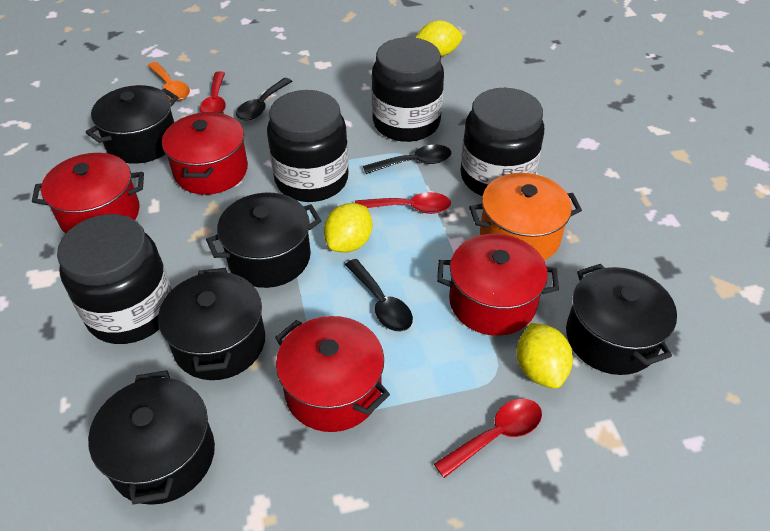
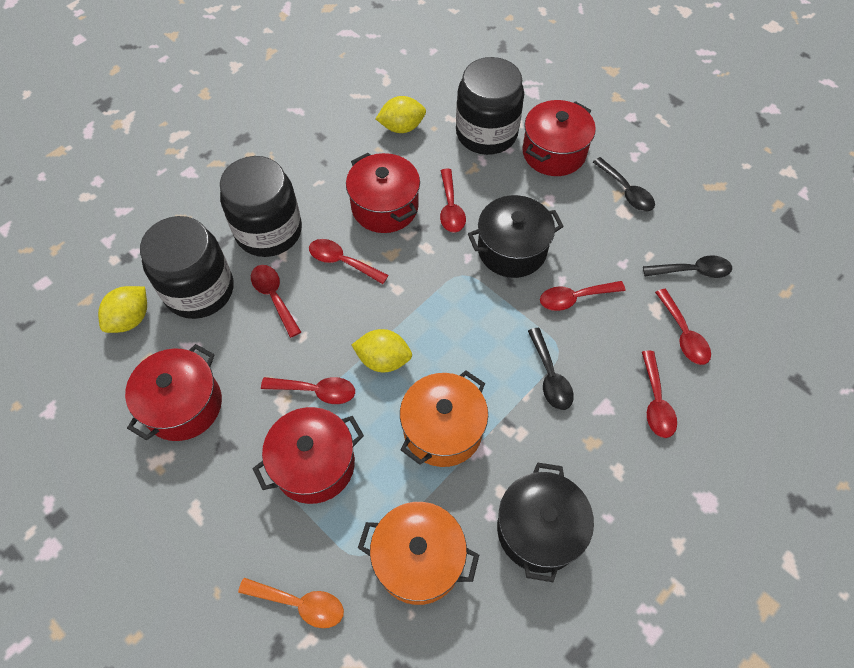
black jar: [57,214,172,344] [267,90,349,202] [372,37,444,142] [460,88,544,196] = 4 -> [140,216,233,319] [220,156,302,257] [456,57,524,155] = 3
black pot: [85,85,178,164] [88,370,215,505] [158,268,265,380] [206,192,321,288] [566,264,677,375] = 5 -> [468,195,564,278] [497,462,594,582] = 2
orange pot: [469,173,582,261] = 1 -> [358,502,479,605] [400,370,488,467] = 2
red spoon: [200,71,226,113] [355,192,451,214] [434,399,542,478] = 3 -> [251,265,301,338] [261,377,355,404] [309,239,389,284] [440,168,466,233] [540,281,626,311] [642,351,677,438] [655,289,711,365] = 7

